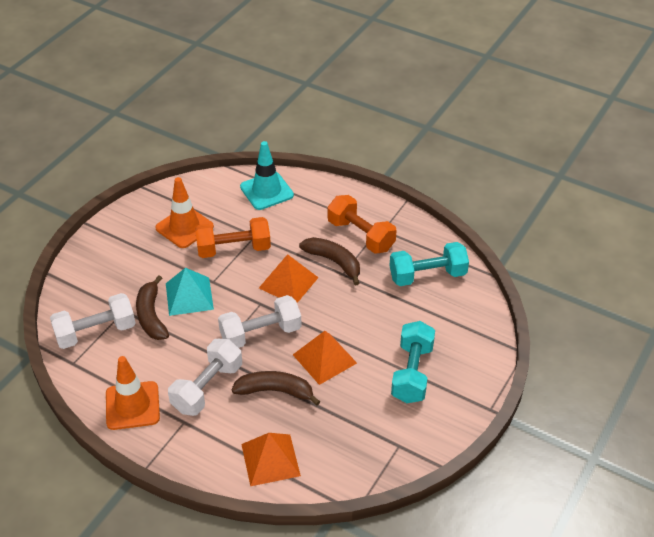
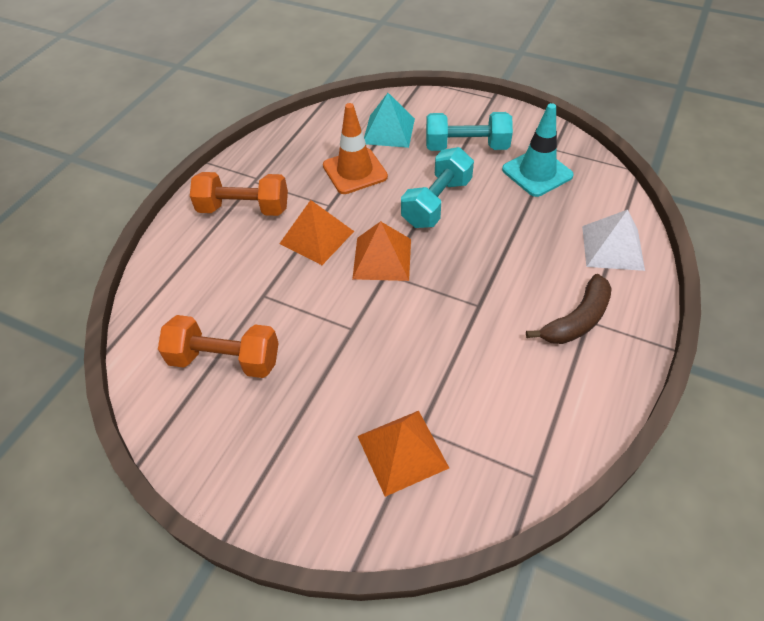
brown banana: [136,275,169,340] [231,371,320,406] [299,237,360,286] = 3 -> [526,274,612,344] = 1
orange traffic cone: [106,356,160,430] [155,177,214,248] = 2 -> [323,103,388,194] = 1
white dumbbell: [50,293,136,349] [168,339,242,416] [218,295,302,348] = 3 -> none = 0
white pyramid: none = 0 -> [582,210,645,271] = 1

